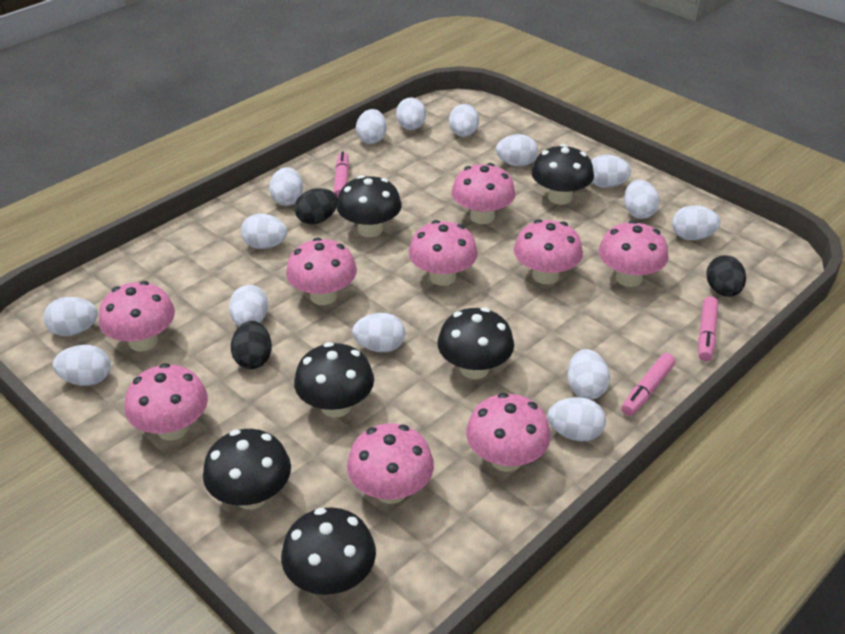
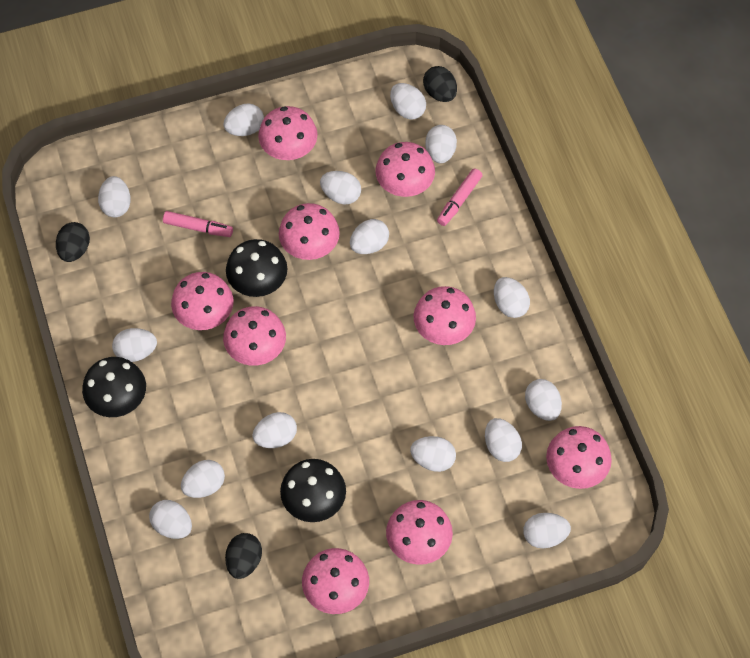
black mushroom: [203,429,291,510] [281,507,376,595] [294,342,374,417] [337,175,402,237] [437,307,514,379] [531,144,594,205] = 6 -> [82,357,146,417] [226,239,287,297] [280,459,346,522] = 3
pink marker: [333,151,349,197] [621,353,676,416] [698,297,718,361] = 3 -> [163,211,233,237] [437,168,483,226] = 2

